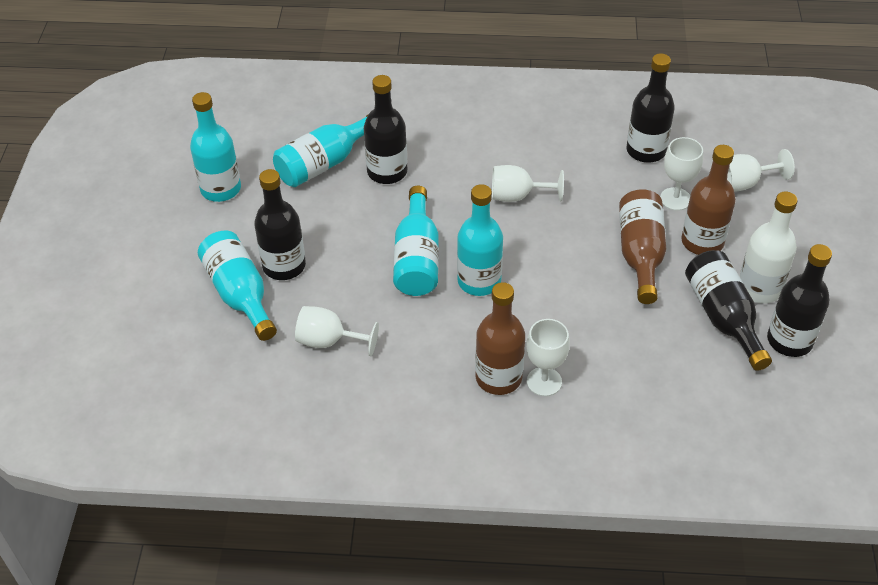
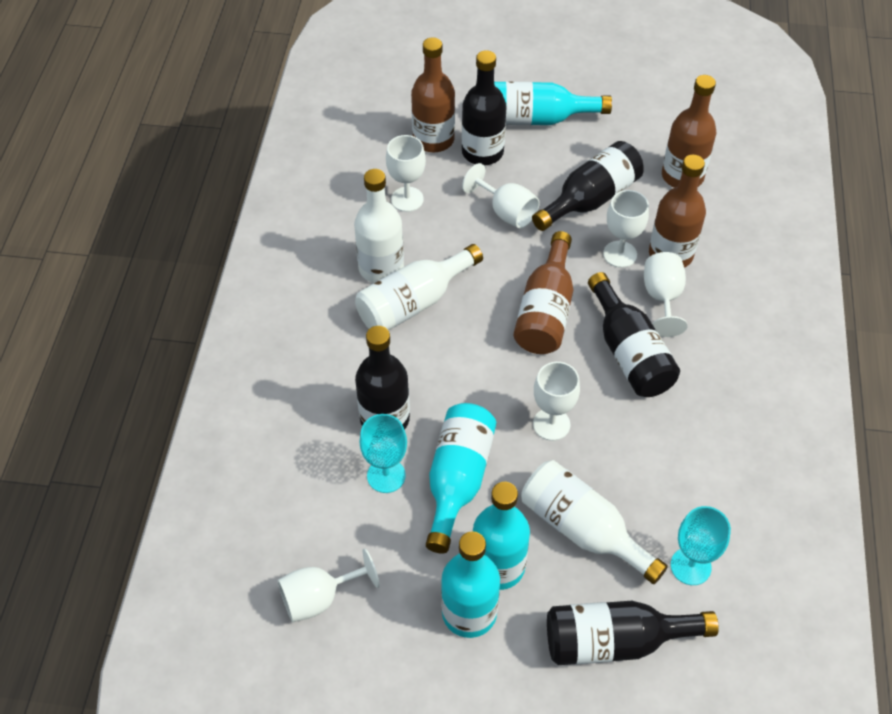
brown bottle: [475,282,525,395] [619,189,666,304] [681,145,736,255] = 3 -> [411,37,455,152] [514,231,573,354] [649,155,706,268] [662,75,716,188] = 4
turquoise bottle: [190,92,241,202] [198,231,277,341] [273,115,368,187] [393,186,439,296] [457,184,503,296] = 5 -> [426,403,496,554] [441,531,500,638] [473,482,530,590] [494,81,612,125] = 4
turquoise goblet: none = 0 -> [359,414,407,493] [671,506,731,585] = 2
white bottle: [739,192,798,304] = 1 -> [354,169,404,283] [355,244,483,330] [521,460,668,584] = 3
white goblet: [295,306,379,356] [492,165,564,202] [526,319,570,396] [660,137,703,211] [727,149,795,191] = 5 -> [278,548,380,622] [386,135,426,212] [462,163,540,229] [533,362,580,441] [603,190,649,268] [644,252,687,337] = 6

